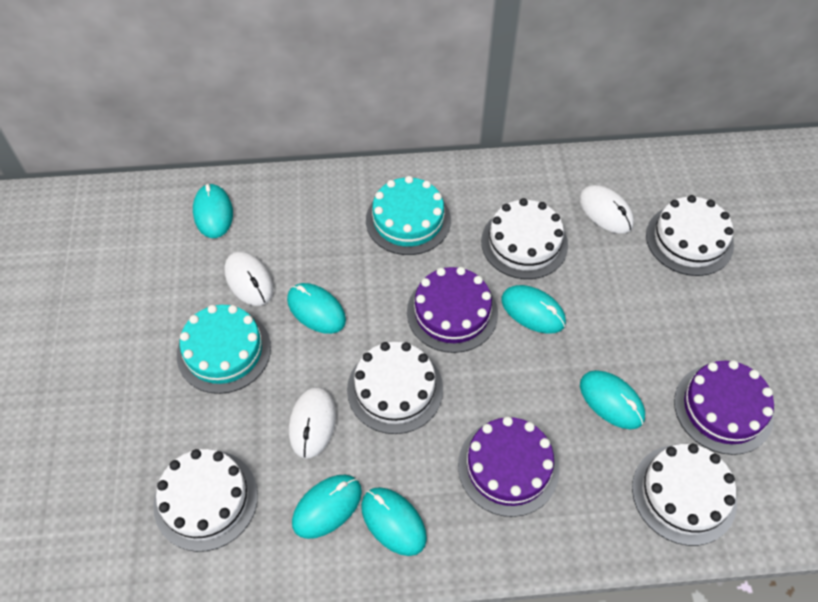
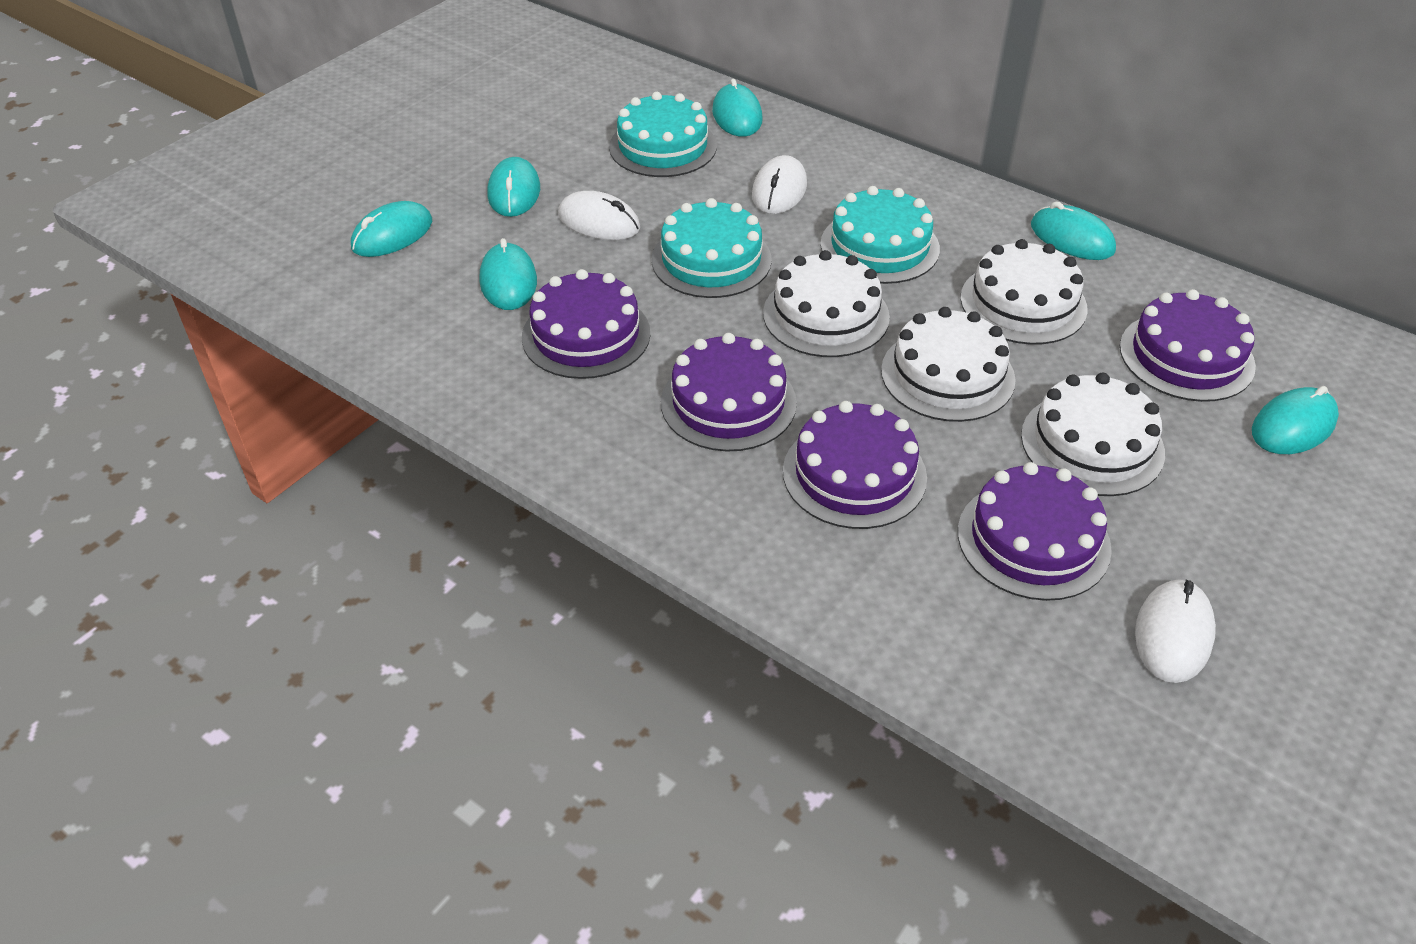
purple cake: [407,267,498,353] [458,416,560,517] [674,360,774,455] = 3 -> [522,269,650,379] [661,333,797,452] [783,401,927,529] [958,462,1112,601] [1120,289,1256,402] = 5
turquoise cake: [177,305,271,394] [366,176,451,255] = 2 -> [609,92,717,177] [652,198,772,298] [821,186,940,284] = 3
white cake: [153,449,258,552] [347,342,443,434] [481,198,568,279] [632,444,737,546] [646,195,734,276] = 5 -> [763,250,890,357] [881,307,1016,422] [960,239,1088,345] [1021,373,1165,496] = 4

